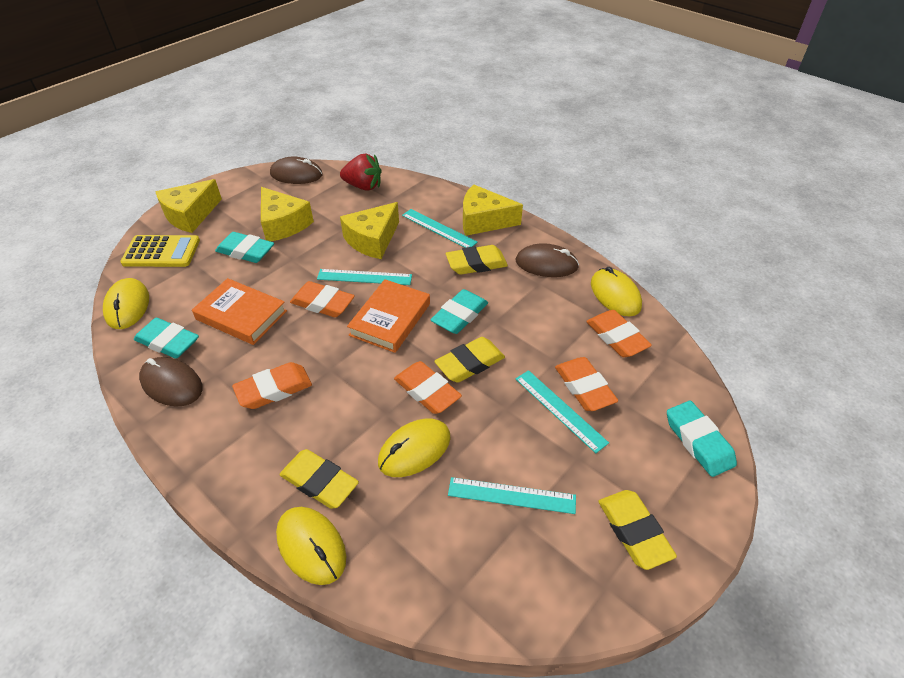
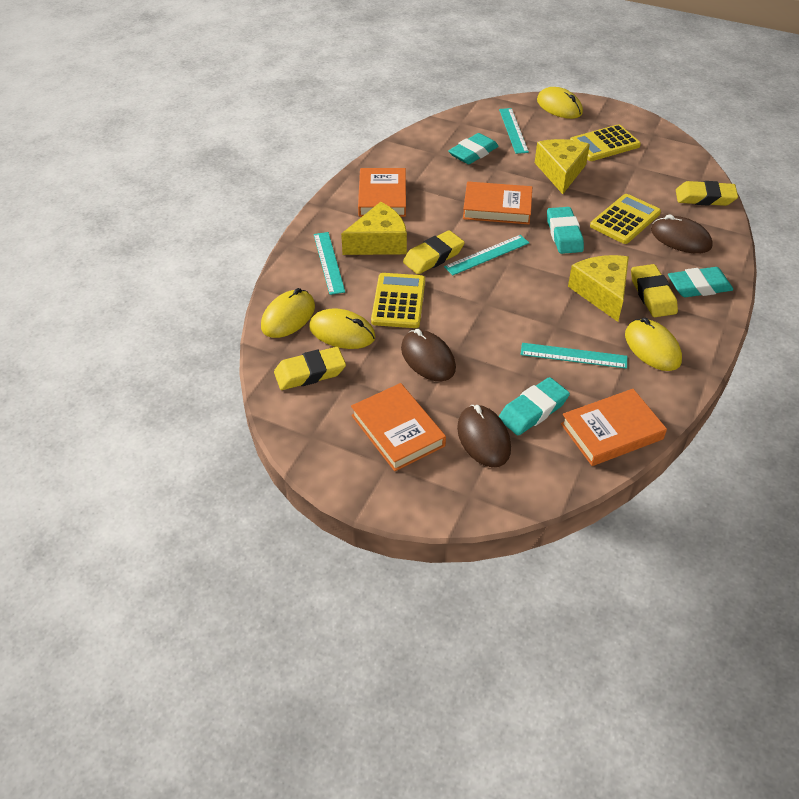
orange book: [192,278,287,345] [347,279,430,353] = 2 -> [351,383,446,471] [358,168,406,217] [463,181,532,224] [561,389,667,466] = 4
orange eraser: [232,362,312,409] [290,281,355,317] [394,361,462,414] [555,357,618,411] [586,310,652,357] = 5 -> none = 0
red strawberry: [340,154,382,191] = 1 -> none = 0
yellow calculator: [120,235,200,267] = 1 -> [371,273,425,328] [570,124,641,161] [590,194,661,244] = 3
yellow cheese: [156,179,222,233] [261,187,314,242] [340,202,399,259] [463,184,523,236] = 4 -> [341,202,407,255] [535,139,590,194] [568,255,629,322] = 3

